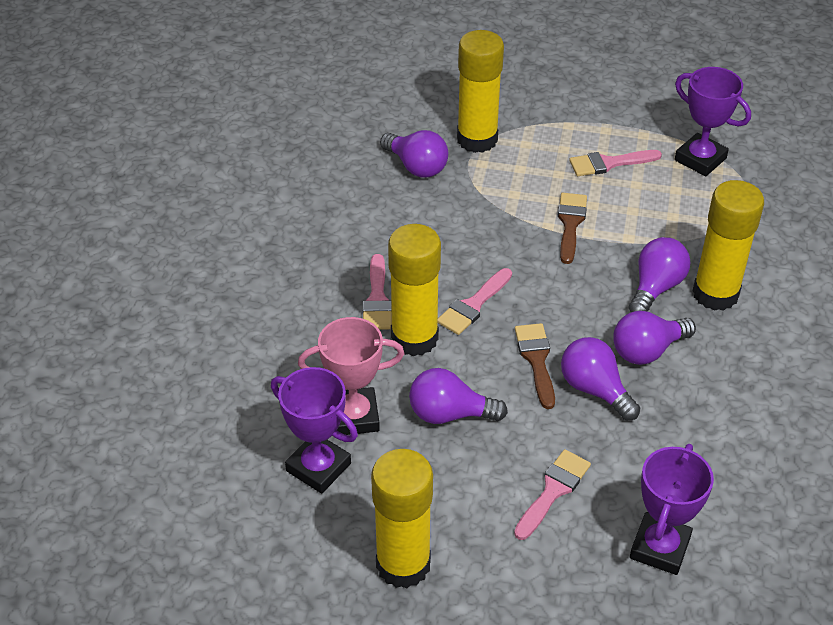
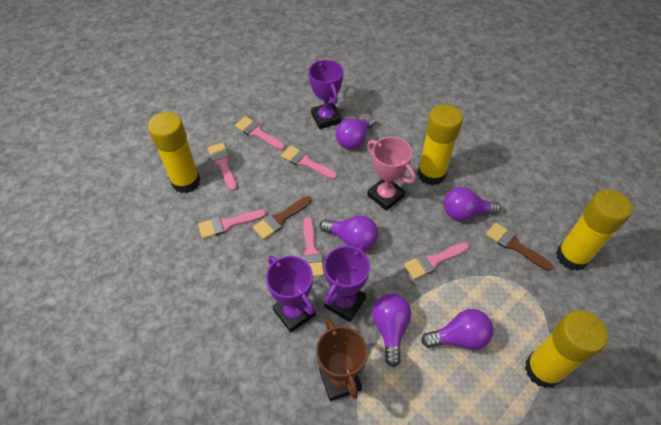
brown trophy: none = 0 -> [316,319,368,401] = 1
pink brush: [362,254,392,329] [438,268,512,335] [514,449,591,540] [569,150,662,176] = 4 -> [198,210,266,239] [208,143,237,191] [235,117,285,150] [281,145,337,180] [302,217,324,277] [404,242,469,280] = 6

